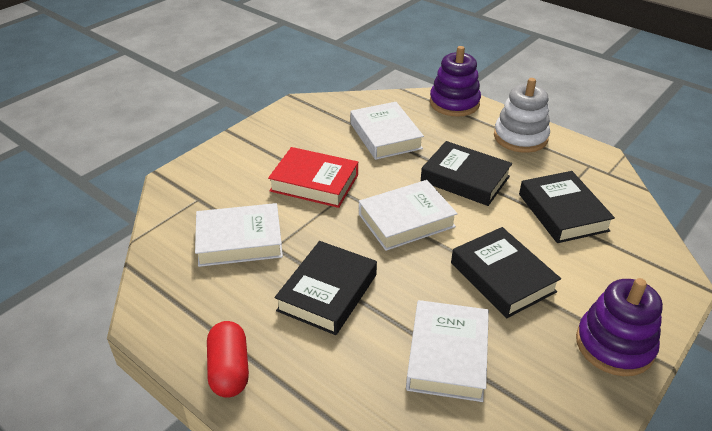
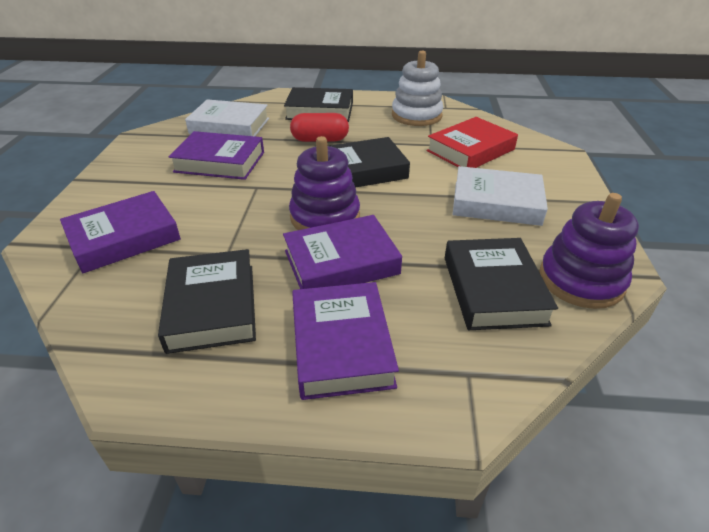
purple book: none = 0 -> [60,191,181,273] [169,131,264,180] [283,215,402,289] [292,282,399,400] = 4
white book: [195,203,283,267] [350,102,424,160] [359,180,458,251] [406,300,489,402] = 4 -> [185,99,269,136] [453,166,548,226] = 2

